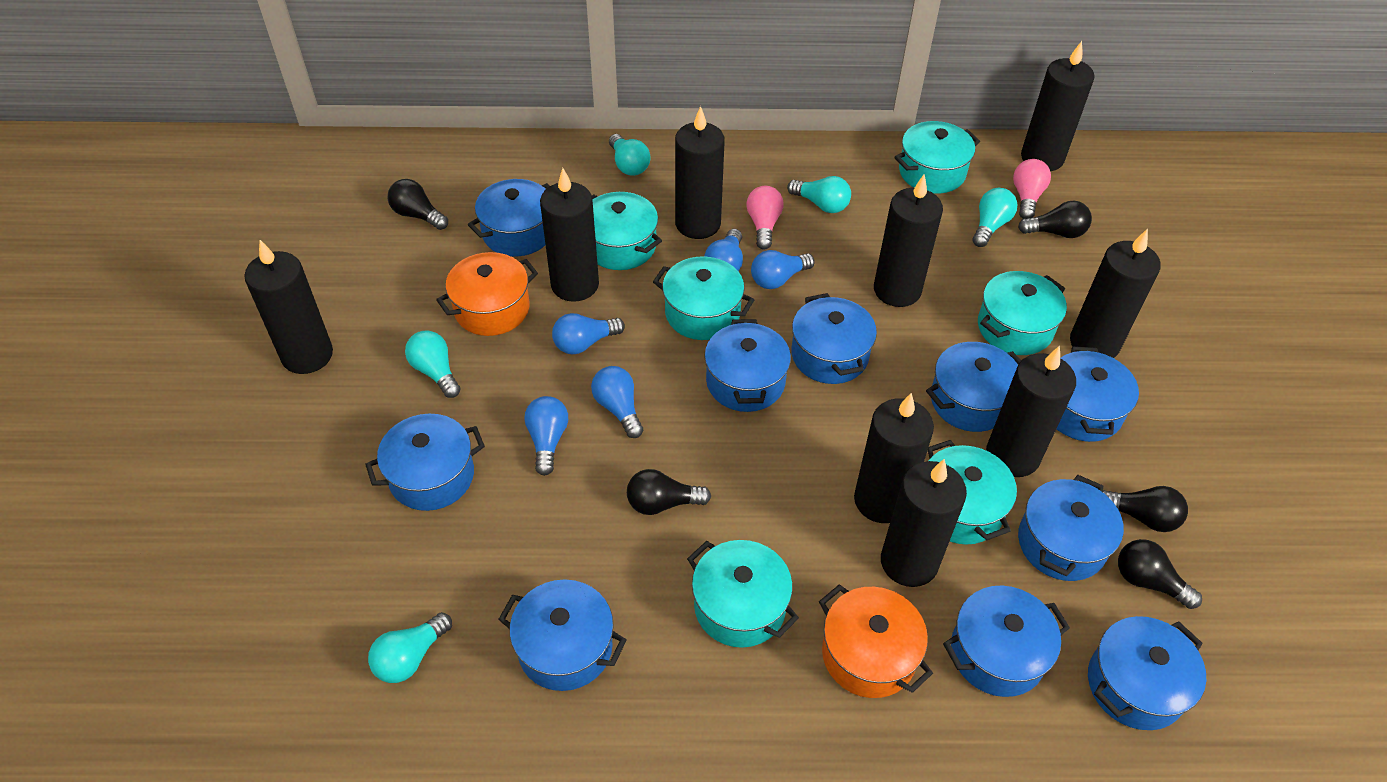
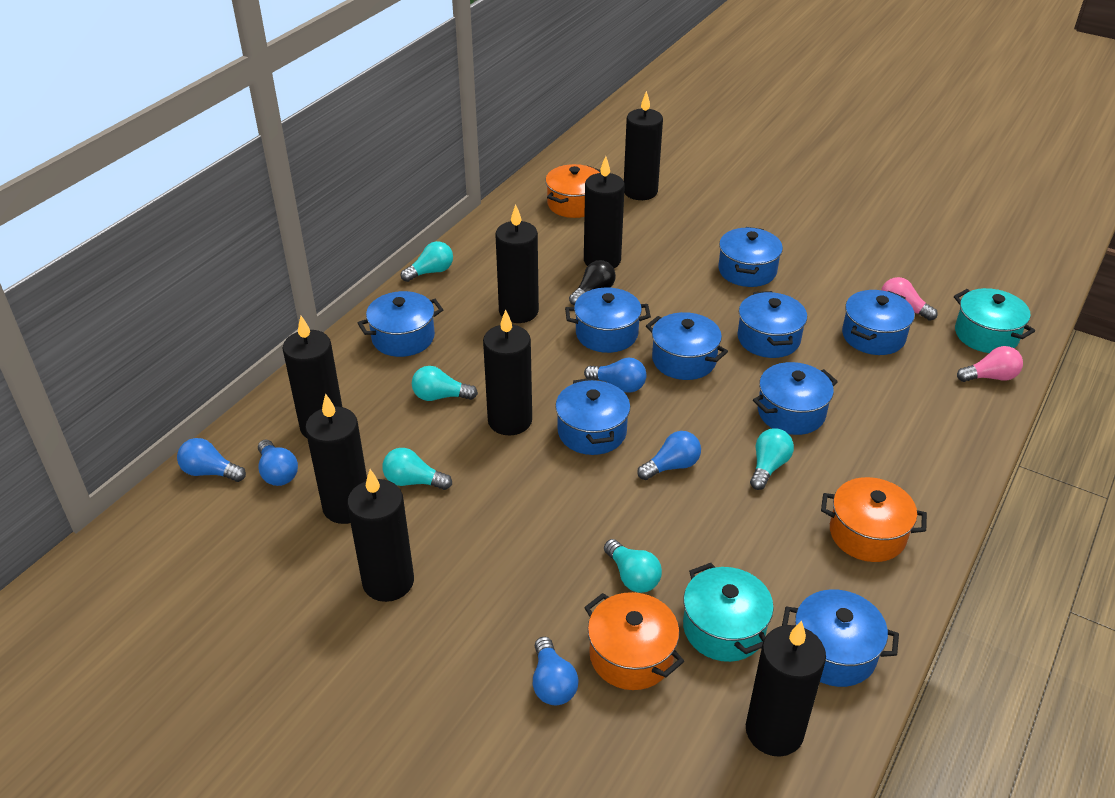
black candle: [244,240,333,374] [540,168,599,302] [675,106,725,239] [854,393,934,523] [874,174,943,307] [881,459,967,587] [986,346,1076,477] [1021,41,1094,171] [1070,229,1161,358] = 9 -> [283,316,342,438] [305,394,367,524] [347,469,414,602] [483,310,532,436] [496,204,539,323] [584,156,625,268] [624,91,663,200] [746,621,826,757] = 8
black light bulb: [387,179,448,230] [627,469,711,515] [1018,201,1092,238] [1103,486,1188,532] [1118,539,1202,609] = 5 -> [569,260,616,305] = 1
blue pot: [365,414,485,511] [468,179,550,256] [498,579,627,691] [704,319,791,412] [791,293,877,384] [926,342,1021,432] [943,586,1070,697] [1018,475,1124,581] [1057,346,1139,442] [1088,616,1206,730] = 10 -> [358,291,443,357] [555,378,630,455] [565,287,651,353] [646,312,728,380] [718,227,783,287] [737,291,807,358] [753,362,838,435] [782,590,899,687] [842,290,915,355] = 9
orange pot: [436,252,538,336] [819,584,933,698] = 2 -> [545,164,600,218] [584,592,684,690] [821,477,927,562] = 3
turquoise pot: [592,192,662,270] [653,257,754,340] [687,540,799,648] [894,121,980,194] [928,440,1017,545] [978,271,1067,355] = 6 -> [683,563,774,662] [954,288,1035,353] = 2

